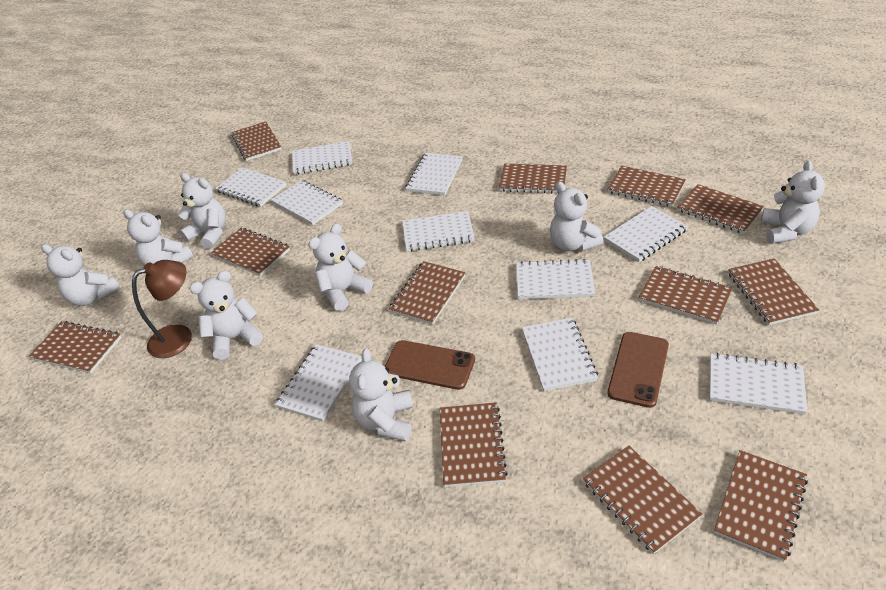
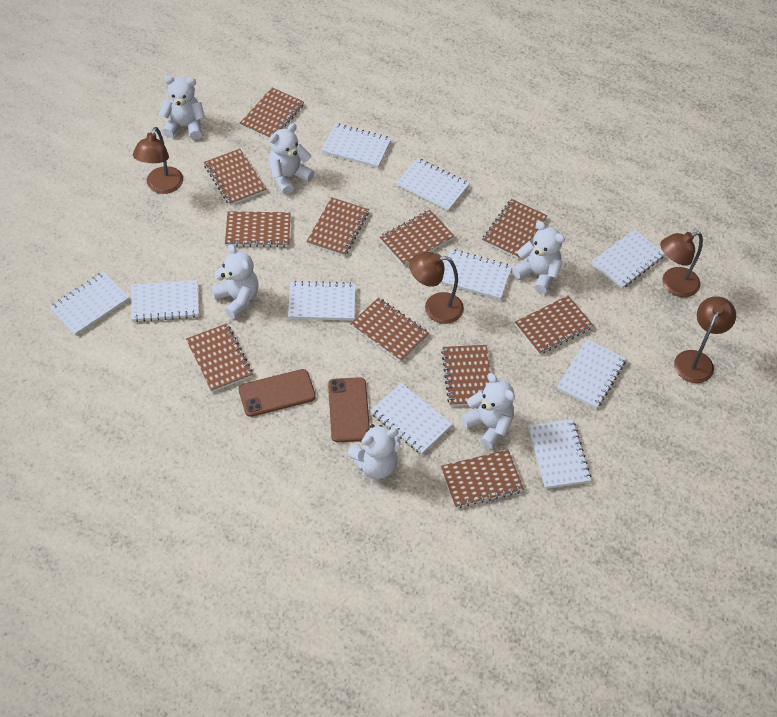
brown lamp: [132,260,192,358] = 1 -> [133,127,183,194] [409,252,464,324] [660,231,703,297] [674,296,736,383] = 4
brown notebook: [29,321,122,373] [211,228,290,276] [232,121,282,161] [389,261,465,325] [440,403,508,487] [499,164,567,194] [583,446,702,554] [607,166,686,207] [639,266,732,324] [677,184,764,234] [714,450,808,561] [728,258,819,325] = 12 -> [186,324,253,392] [204,149,266,205] [225,211,291,247] [239,88,304,139] [306,197,369,257] [350,297,429,362] [379,210,454,266] [441,345,491,406] [441,449,524,508] [482,199,548,259] [515,295,594,355] = 11
white teddy bear: [41,244,120,306] [123,209,193,266] [178,173,226,249] [189,271,263,360] [308,223,373,311] [349,349,413,441] [550,181,604,252] [761,160,825,244] = 8 -> [159,76,205,140] [211,244,259,319] [269,123,315,195] [348,424,400,479] [461,373,515,449] [512,221,565,294] = 6

